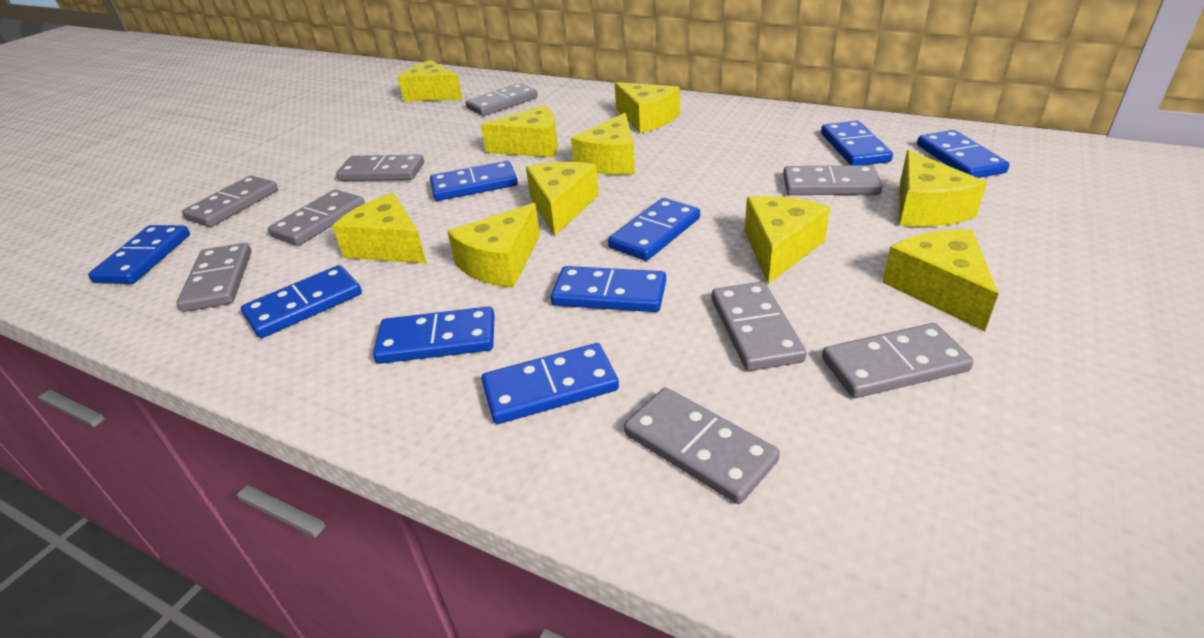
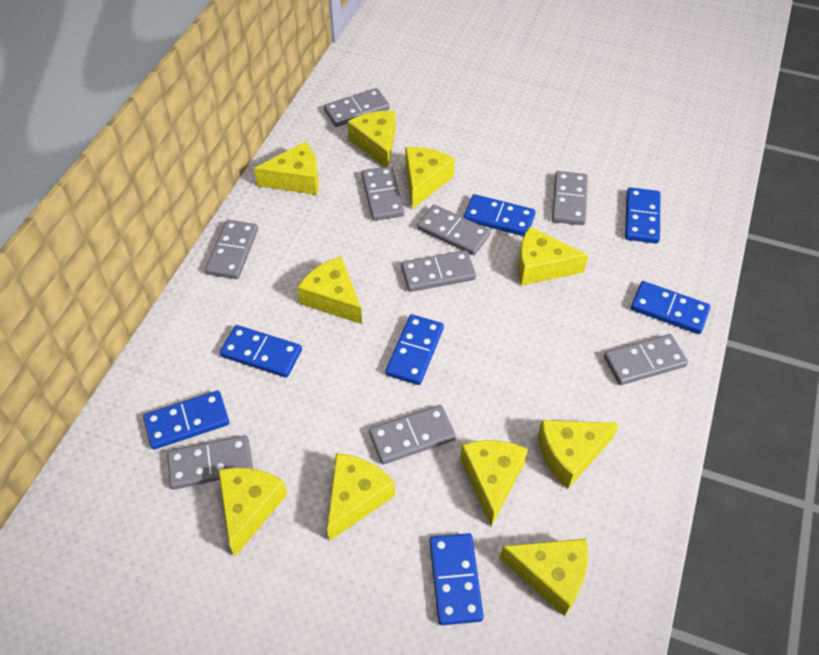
blue domino: [88,225,190,284] [241,265,362,338] [373,306,495,364] [430,161,518,201] [481,343,619,424] [551,266,666,312] [608,198,700,261] [821,121,893,165] [917,130,1010,178] = 9 -> [143,391,229,450] [220,325,302,378] [385,314,444,385] [429,533,484,625] [464,194,536,236] [625,187,660,244] [631,281,711,334] = 7

